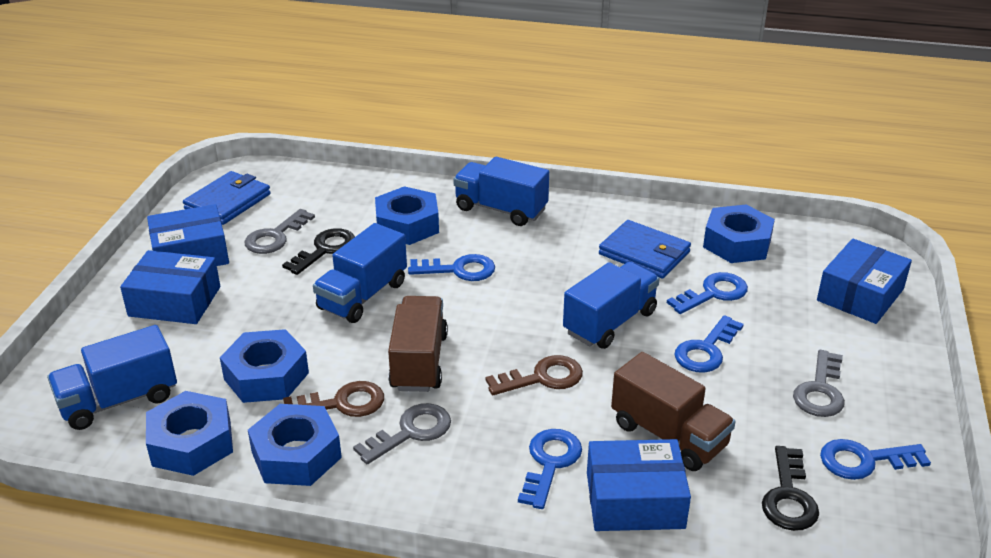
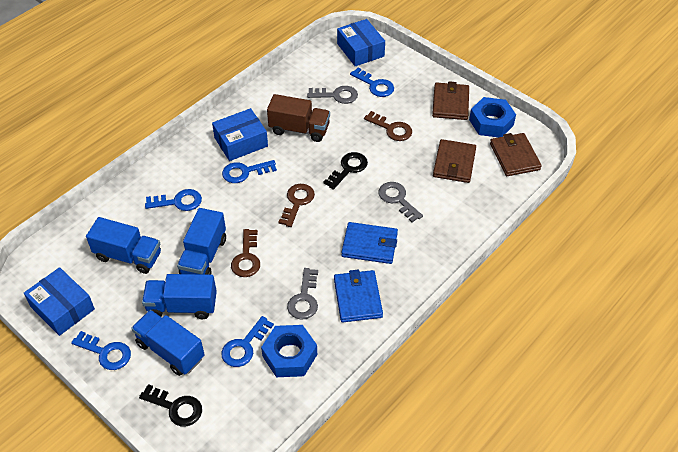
blue box: [120,250,220,324] [147,204,229,266] [587,439,691,531] [817,239,912,324] = 4 -> [24,267,95,336] [212,108,268,161] [337,19,385,66] = 3
blue nut: [146,391,233,476] [220,329,309,403] [248,404,342,486] [375,186,439,245] [703,204,775,263] = 5 -> [261,325,317,377] [469,97,516,137] = 2
brown key: [283,381,384,417] [485,355,583,395] = 2 -> [231,229,260,277] [279,184,315,227] [364,111,412,141] = 3
brown truck: [388,296,448,392] [611,352,735,471] = 2 -> [267,94,330,142] = 1
brown wallet: none = 0 -> [432,81,469,120] [433,139,476,183] [490,133,542,176] = 3

